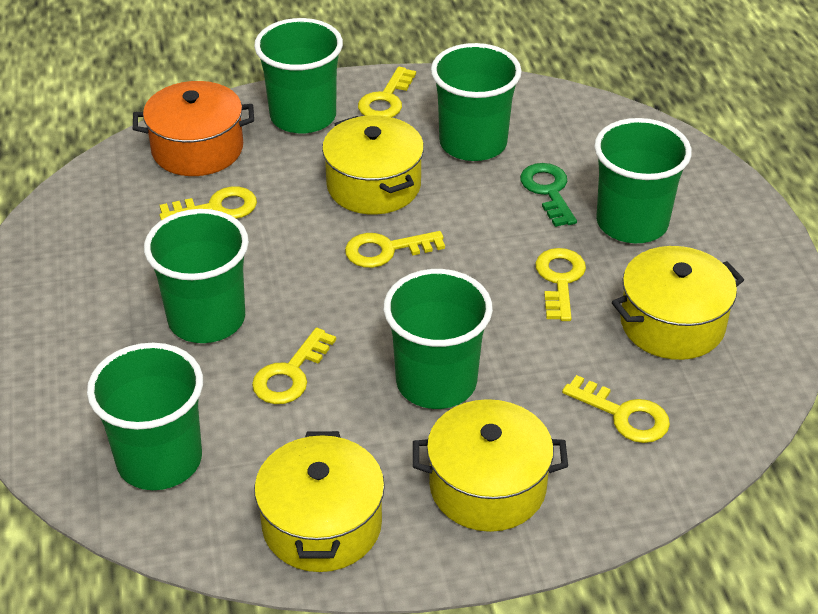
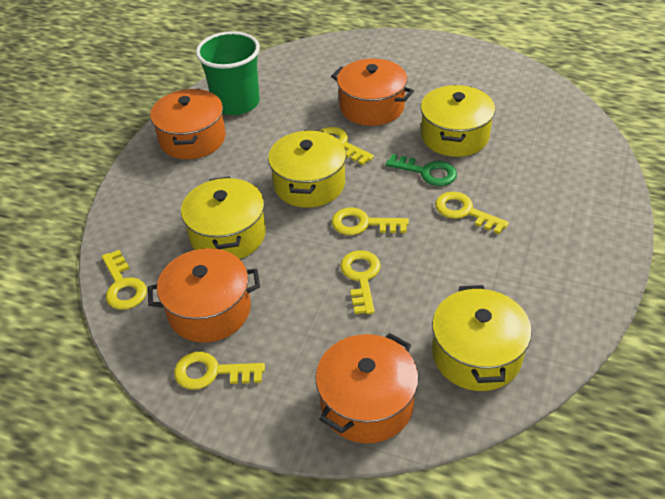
green cup: [87,343,203,490] [144,209,249,343] [254,18,343,134] [384,269,493,409] [431,43,522,161] [594,118,692,243] = 6 -> [196,31,260,115] = 1
orange pot: [133,81,254,176] = 1 -> [148,248,260,343] [150,89,226,159] [315,333,419,443] [331,59,414,126] = 4

